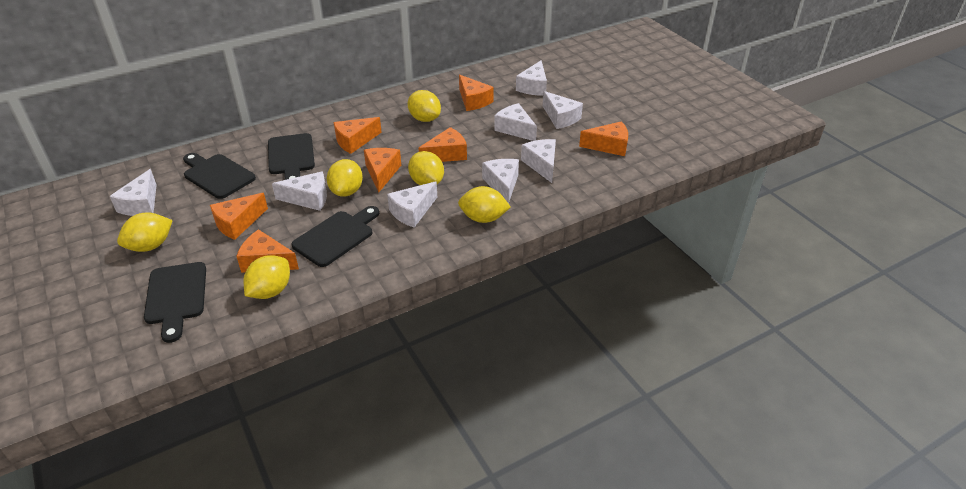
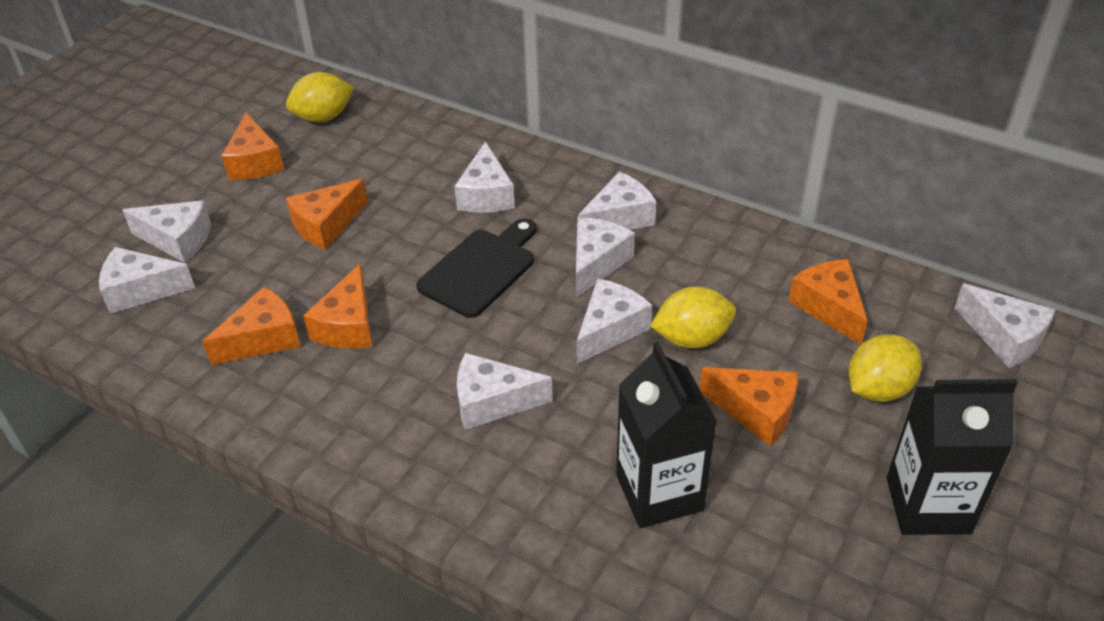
black carton: none = 0 -> [616,342,717,528] [887,379,1018,535] = 2
black cutting board: [144,262,206,343] [183,153,256,199] [268,133,315,180] [291,206,379,267] = 4 -> [416,218,537,318] = 1
orange cheese: [210,193,268,240] [236,229,299,273] [334,117,382,154] [364,148,401,192] [418,127,467,162] [459,74,494,111] [579,121,628,156] = 7 -> [202,287,301,365] [222,113,284,180] [286,179,368,249] [303,264,372,349] [699,367,798,446] [788,259,868,345] = 6
yellow lemon: [117,213,173,252] [244,255,290,299] [327,159,363,197] [407,90,441,122] [408,151,444,185] [458,186,511,223] = 6 -> [286,72,354,122] [650,286,736,349] [849,334,922,402] = 3

